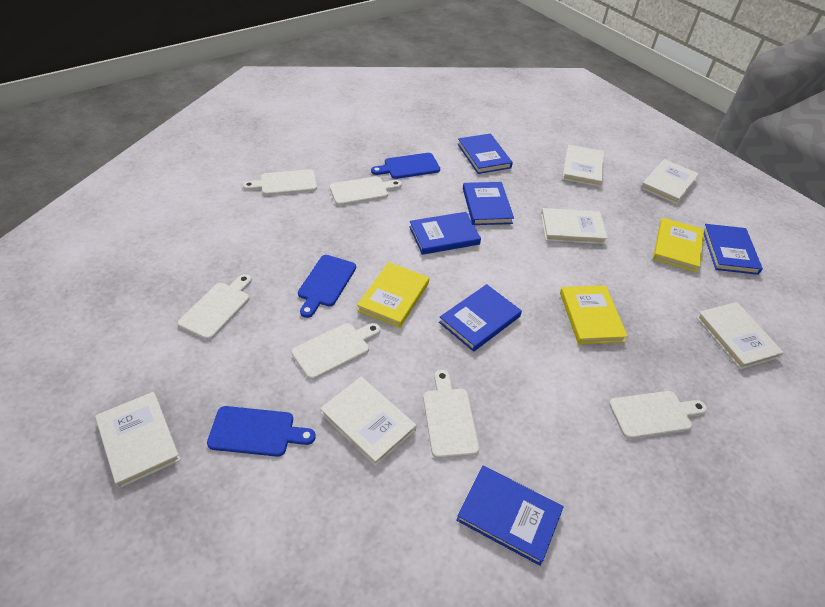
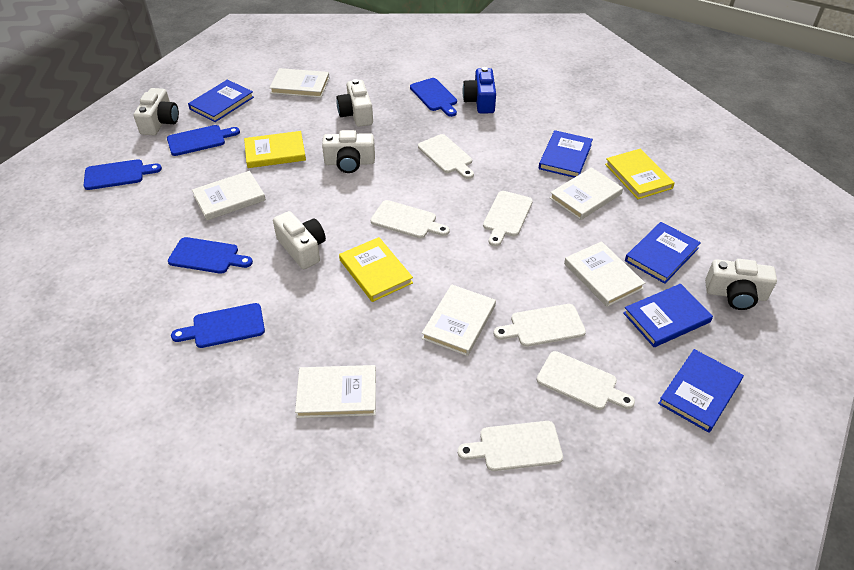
blue book: [409,212,481,255] [439,284,522,352] [456,466,564,566] [458,134,513,174] [463,182,514,225] [704,224,763,275] = 6 -> [188,80,254,122] [539,130,593,178] [623,284,713,347] [625,222,701,284] [658,349,744,433] = 5
blue camera: none = 0 -> [463,67,496,113] = 1
blue cutting board: [207,406,316,457] [298,255,356,318] [371,153,440,179] = 3 -> [83,159,162,190] [167,125,240,156] [168,237,253,274] [171,303,265,348] [410,78,457,117] = 5
white camera: none = 0 -> [134,88,179,135] [273,211,326,269] [322,130,375,173] [336,79,373,127] [705,259,777,310] = 5

